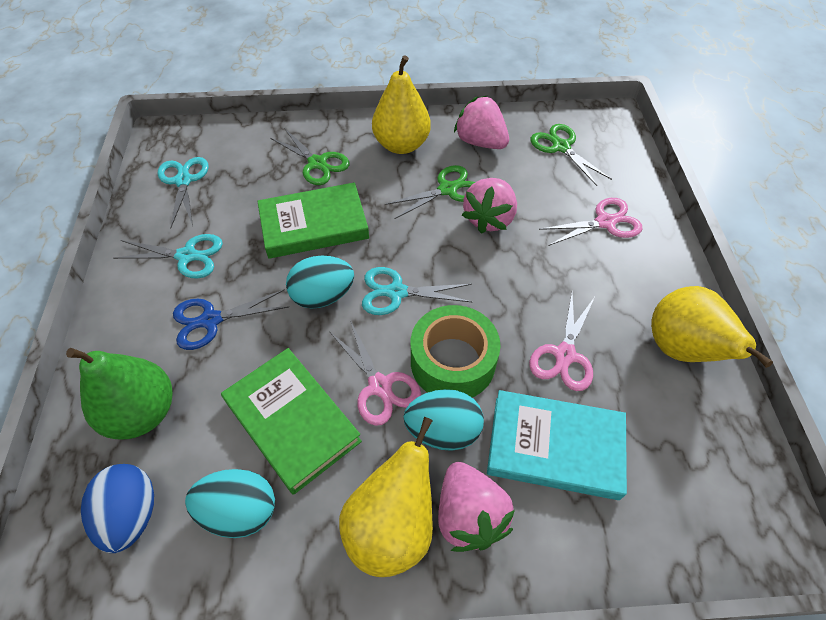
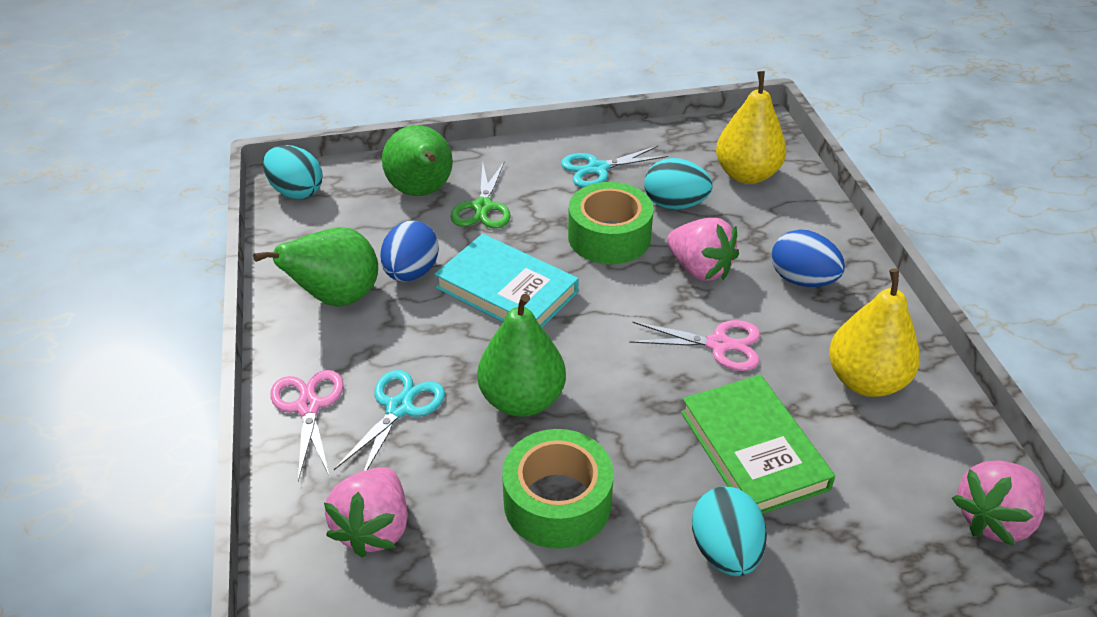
blue egg: [81,464,154,553] = 1 -> [380,221,439,282] [772,229,845,287] = 2
blue scissors: [173,289,288,350] = 1 -> none = 0
green book: [221,348,362,495] [257,182,369,259] = 2 -> [681,375,835,514] = 1
green pear: [66,348,172,439] = 1 -> [253,227,378,307] [382,125,453,196] [477,294,566,417] = 3
green scissors: [270,128,350,185] [385,165,475,219] [530,124,612,186] = 3 -> [451,161,511,229] = 1
green tape: [411,305,500,397] = 1 -> [502,429,614,549] [568,182,654,264] = 2
pink scissors: [329,320,421,426] [529,293,595,391] [539,198,643,246] = 3 -> [270,370,344,481] [629,320,760,371] = 2
turquoise scissors: [113,234,223,279] [157,157,209,228] [362,267,472,315] = 3 -> [334,370,445,471] [561,146,668,187] = 2
yellow pear: [339,417,433,577] [372,55,431,154] [651,286,773,368] = 3 -> [716,71,786,184] [829,268,920,397] = 2

